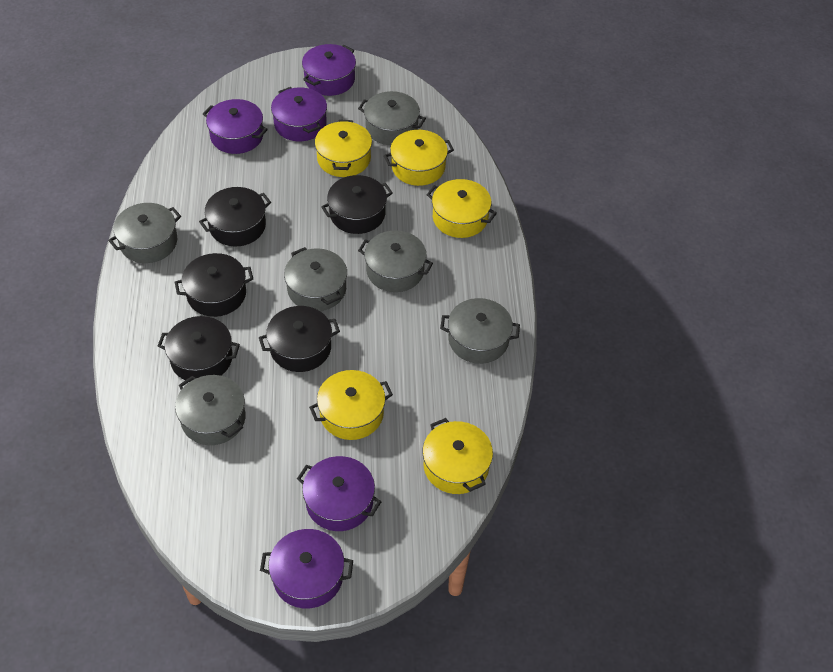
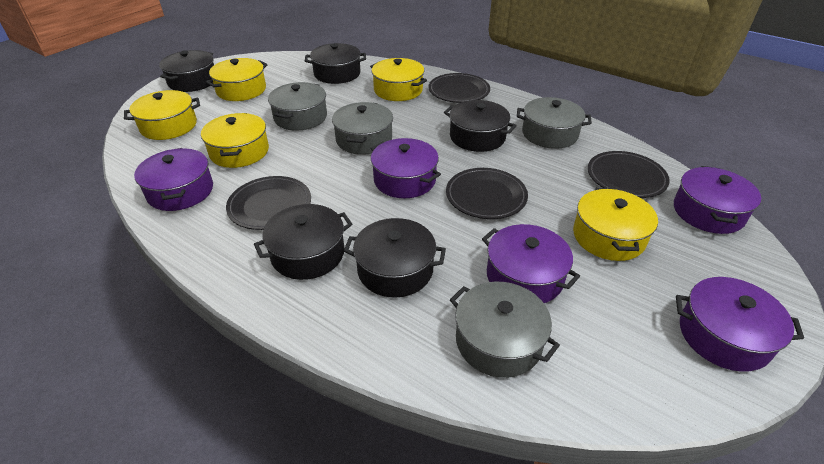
black plate: none = 0 -> [226,176,311,230] [428,73,490,103] [446,168,528,219] [588,151,670,198] = 4
grey pot: [108,203,181,263] [175,375,246,445] [284,247,347,311] [358,91,426,145] [358,231,433,292] [440,298,520,364] = 6 -> [268,82,327,131] [332,102,393,155] [450,282,560,378] [517,97,592,149] = 4

